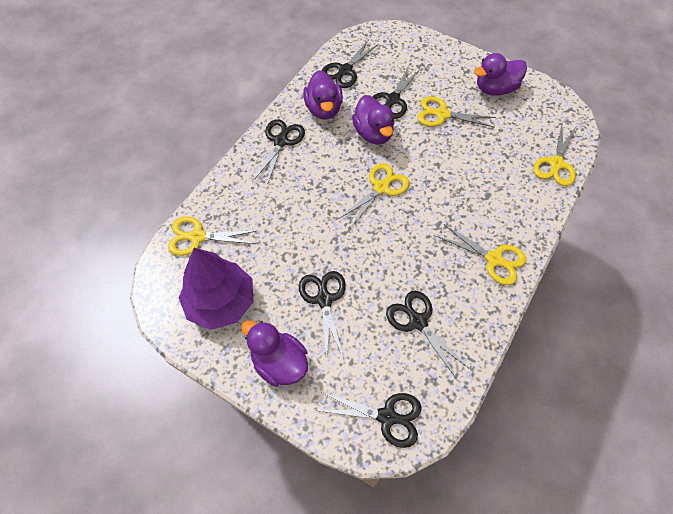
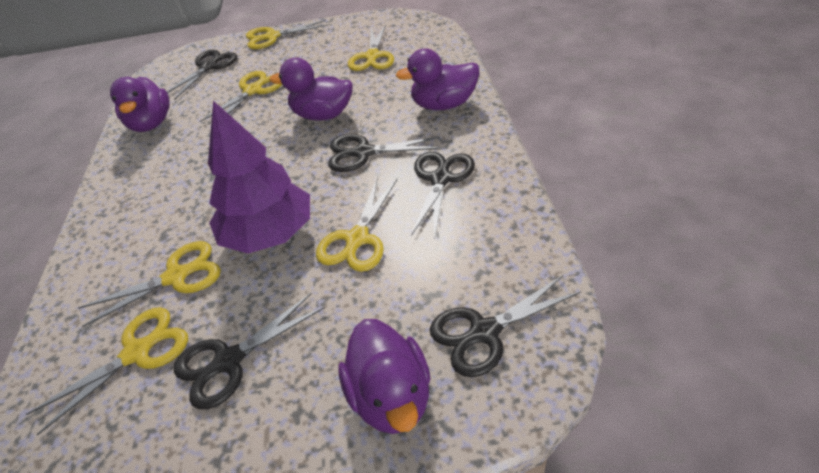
black scissors: [254,119,305,185] [299,271,346,361] [317,392,422,448] [322,39,379,88] [373,64,421,119] [386,291,469,378] = 6 -> [167,50,237,100] [174,293,325,409] [328,134,442,172] [411,152,475,237] [430,275,581,377] = 5
yellow scissors: [168,217,256,256] [339,163,410,228] [417,96,496,128] [436,224,526,285] [533,125,576,186] = 5 -> [26,307,188,435] [78,241,221,327] [199,71,282,122] [246,20,328,49] [316,178,397,272] [348,25,394,71] = 6

